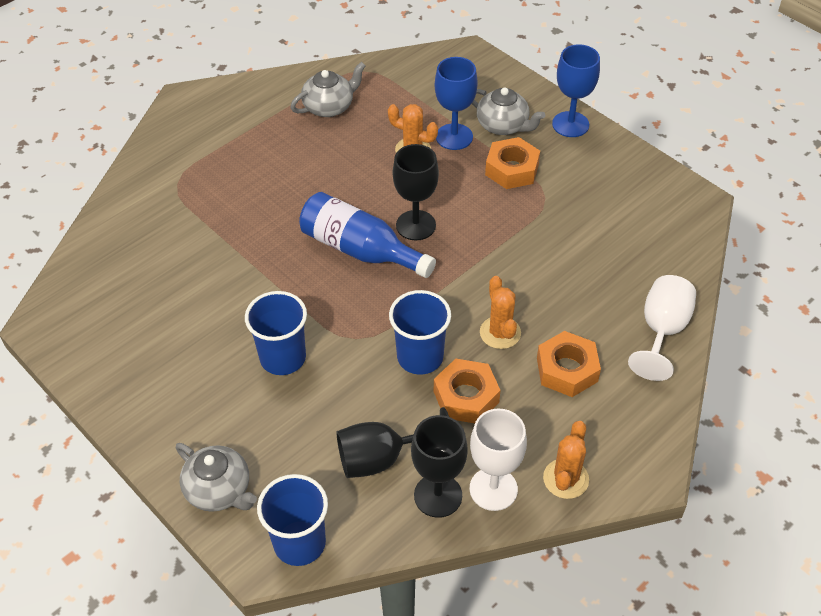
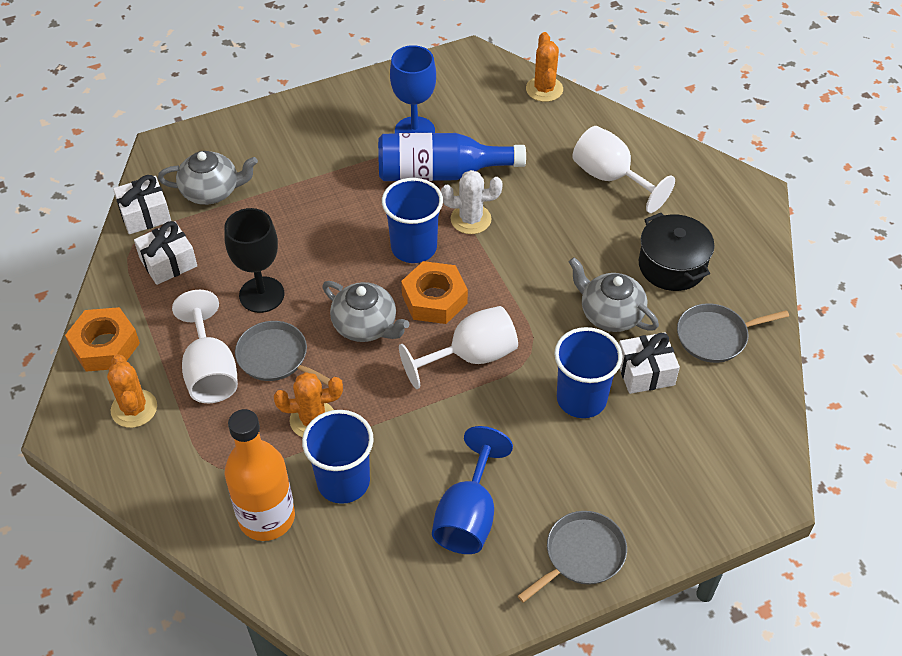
black goblet: [337,407,449,478] [393,144,439,240] [411,415,468,518] = 3 -> [224,208,284,313] = 1
black pot: none = 0 -> [639,213,714,291] = 1
grey pan: none = 0 -> [235,321,330,386] [518,511,627,603] [677,303,789,363] = 3
orange bottle: none = 0 -> [225,409,295,541] = 1
orange nut: [434,359,501,423] [485,137,540,189] [537,331,601,397] = 3 -> [65,307,140,372] [401,261,468,324] = 2
white cactus: none = 0 -> [441,170,502,234] = 1
white gift: none = 0 -> [113,175,171,234] [134,221,197,285] [619,332,680,394] = 3
white goblet: [470,409,527,511] [628,275,696,381] = 2 -> [172,290,238,403] [399,306,518,389] [572,126,675,213] = 3

